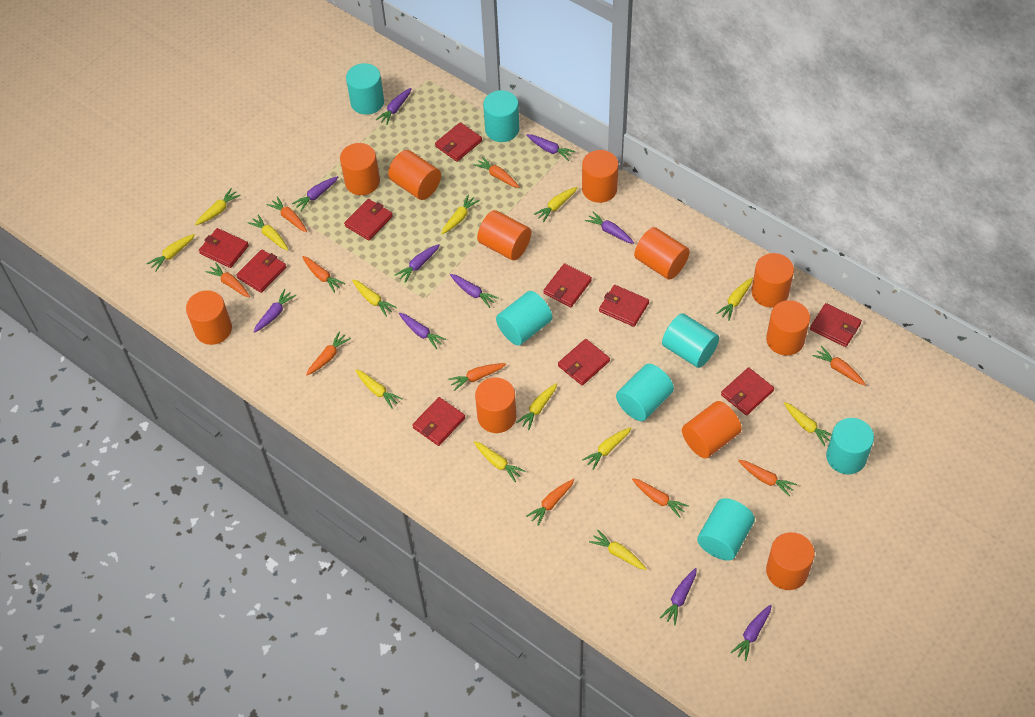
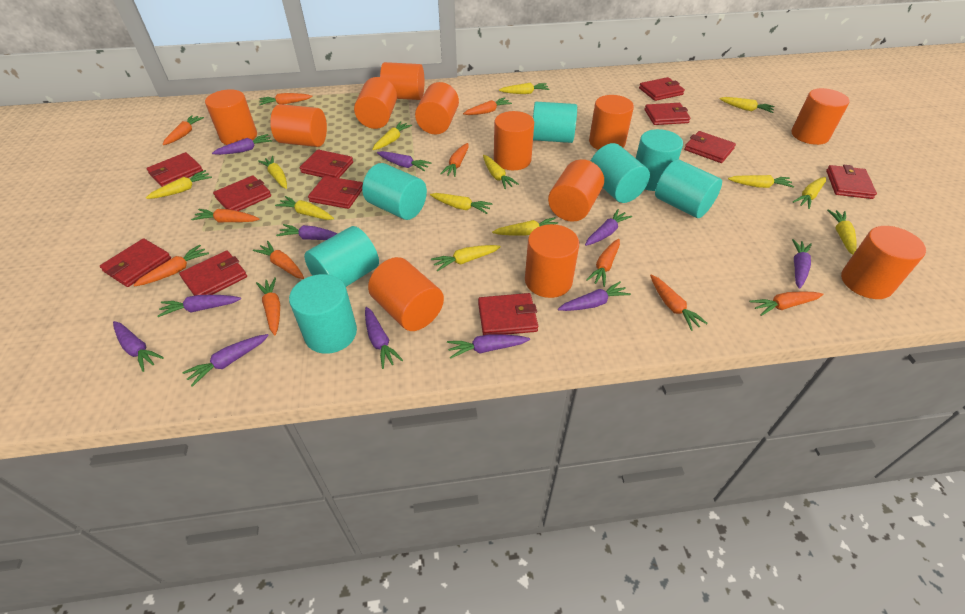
orange carrot: [205,263,250,297] [267,197,307,232] [302,256,345,293] [306,331,351,375] [448,363,506,391] [474,156,519,188] [526,479,574,526] [632,478,688,518] [738,460,797,497] [813,346,866,385] = 10 -> [133,245,209,286] [163,115,204,145] [191,209,259,222] [253,241,304,279] [256,277,280,335] [259,93,312,105] [440,143,469,177] [463,98,512,115] [586,239,620,287] [650,275,708,331] [749,291,824,316] = 11
orange cylinder: [186,290,232,345] [340,143,380,195] [388,150,441,200] [475,377,516,433] [477,210,531,260] [582,150,619,203] [634,227,690,280] [682,401,742,458] [752,253,794,308] [766,300,810,356] [766,532,814,590] = 11 -> [205,89,257,145] [270,104,327,147] [354,77,397,129] [368,257,444,331] [380,62,424,100] [415,82,459,135] [494,111,534,170] [525,224,579,298] [548,159,604,222] [589,95,634,150] [791,88,850,145] [841,226,926,299] = 12
purple carrot: [254,289,296,333] [292,176,338,211] [376,88,412,125] [395,244,440,283] [399,313,446,349] [450,274,499,308] [526,134,576,161] [585,212,634,244] [660,568,697,625] [731,605,772,661] = 10 -> [113,321,164,372] [158,295,241,317] [183,334,269,387] [212,134,272,155] [276,224,338,240] [365,307,403,369] [377,151,432,171] [447,334,530,359] [558,281,631,311] [585,209,632,246] [792,239,812,289] = 11
red wallet: [199,228,249,268] [236,249,286,293] [344,199,393,241] [412,397,465,446] [435,122,482,162] [544,263,592,307] [558,339,610,386] [599,285,649,327] [721,367,774,415] [810,303,862,347] = 10 -> [100,238,171,287] [146,152,203,187] [179,251,247,296] [213,175,271,211] [300,149,353,178] [308,176,363,209] [478,293,538,335] [639,77,685,101] [645,103,691,125] [684,131,736,163] [826,165,877,199] = 11

